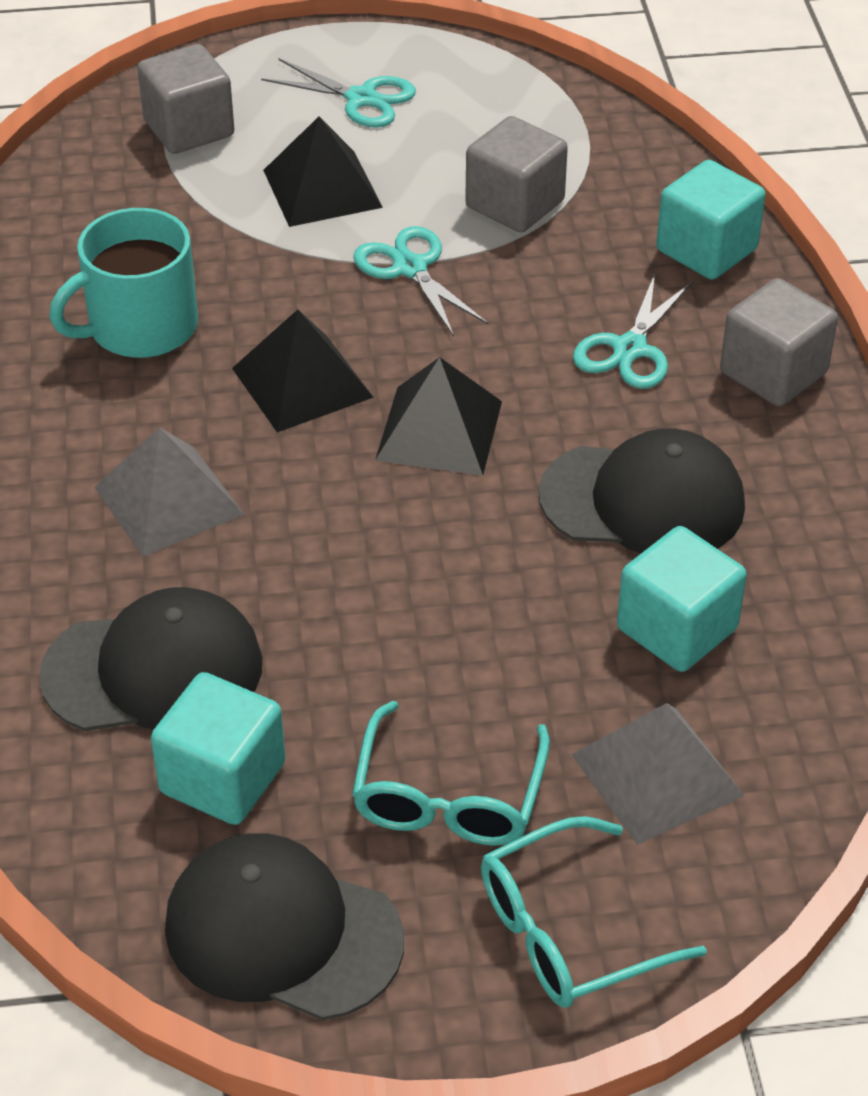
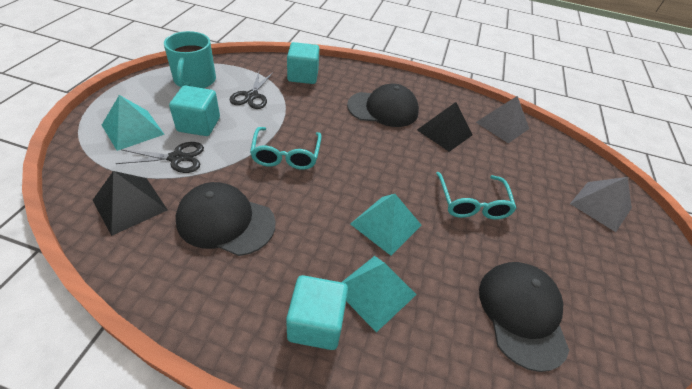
black pyramid: [232,310,374,432] [263,117,383,227] [375,357,502,476] = 3 -> [93,171,168,236] [417,102,472,152] = 2
black scissors: none = 0 -> [115,142,204,173] [230,72,273,109] = 2
grey cube: [137,44,234,154] [465,116,568,233] [720,278,838,406] = 3 -> none = 0
turquoise pyramid: none = 0 -> [102,95,165,151] [342,256,417,332] [350,194,421,256] = 3
turquoise scissors: [261,59,416,128] [353,226,488,337] [573,274,693,389] = 3 -> none = 0

